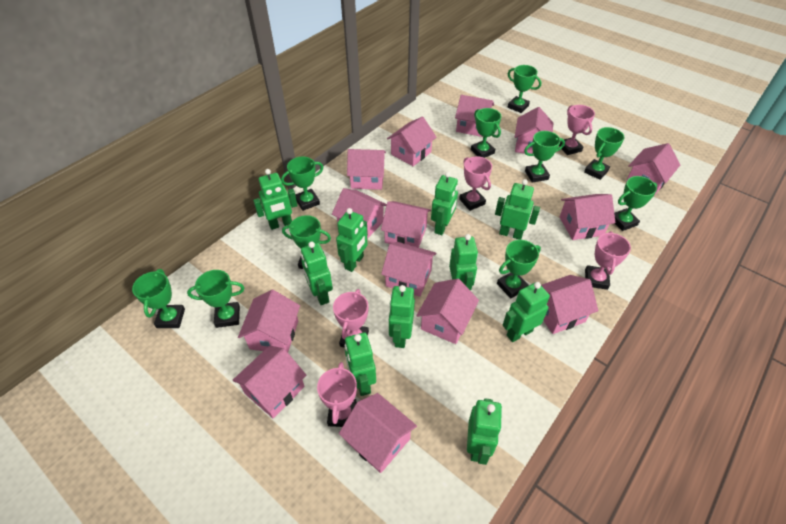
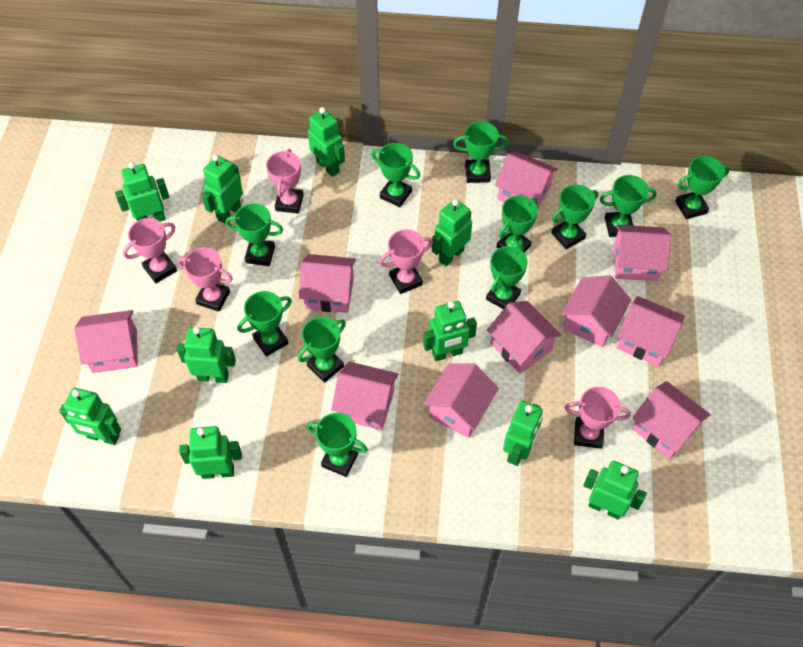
green trophy: [132,269,185,328] [187,270,244,328] [281,157,324,211] [282,215,331,269] [471,108,502,158] [497,240,541,298] [507,65,541,113] [524,131,565,183] [584,127,625,180] [614,176,657,231] = 10 -> [226,203,283,266] [238,291,292,357] [298,317,346,383] [307,413,368,477] [371,143,420,207] [453,121,509,183] [486,246,528,309] [497,195,538,252] [551,184,598,249] [600,175,657,237] [675,156,730,219] = 11
pink house: [233,346,306,418] [238,290,300,352] [332,188,387,239] [339,393,417,473] [347,149,386,190] [381,201,431,248] [381,242,437,297] [387,116,437,166] [416,279,479,344] [455,95,494,137] [515,107,553,154] [541,275,598,334] [560,194,615,240] [626,143,680,196] = 14 -> [74,310,138,373] [299,254,356,313] [331,361,399,430] [423,363,499,438] [487,301,562,374] [495,152,558,208] [561,275,631,347] [614,225,671,281] [617,296,685,366] [632,381,711,459] = 10

